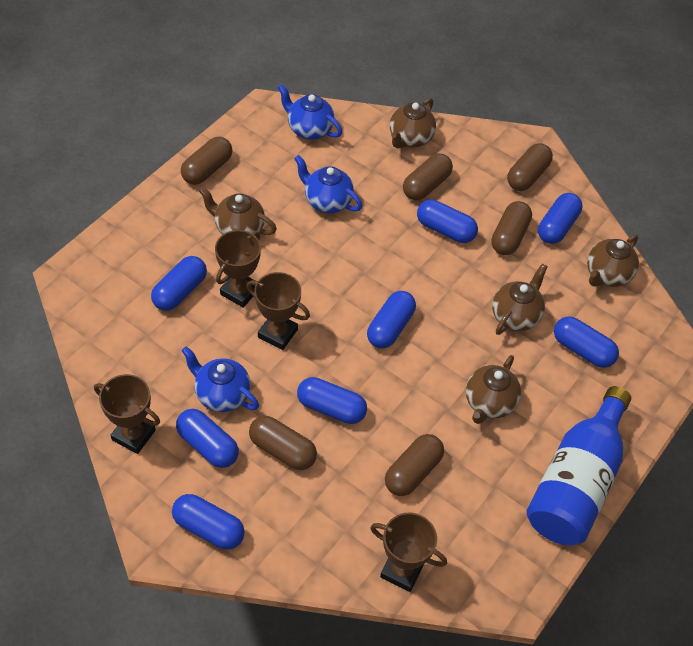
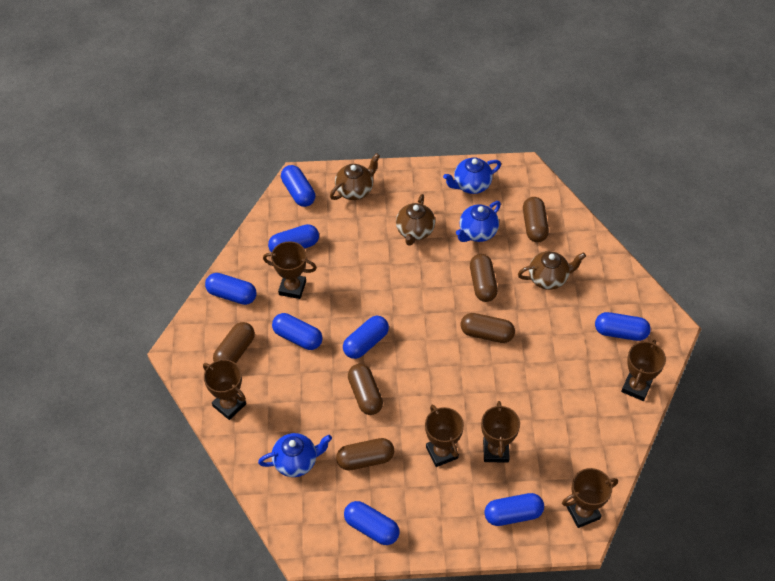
blue bottle: [527,386,631,545] = 1 -> none = 0
brown teapot: [199,187,277,235] [390,98,436,149] [466,355,521,424] [492,263,548,335] [587,235,639,287] = 5 -> [330,153,380,200] [396,194,435,246] [518,251,586,290] = 3
brown trophy: [94,374,160,454] [215,230,261,308] [246,272,310,350] [370,512,447,592] = 4 -> [203,359,246,420] [263,241,317,299] [425,405,464,467] [481,401,520,463] [562,468,618,528] [621,340,666,401] = 6

